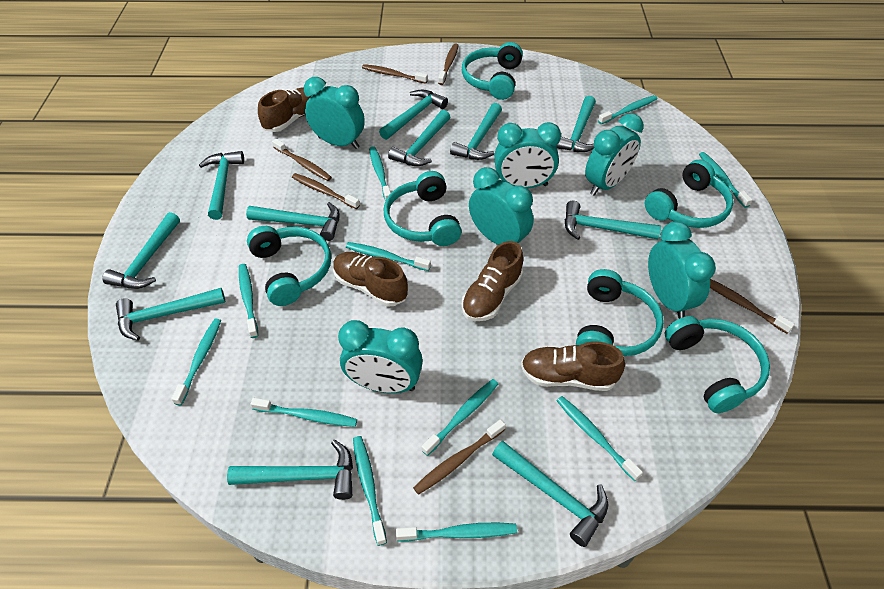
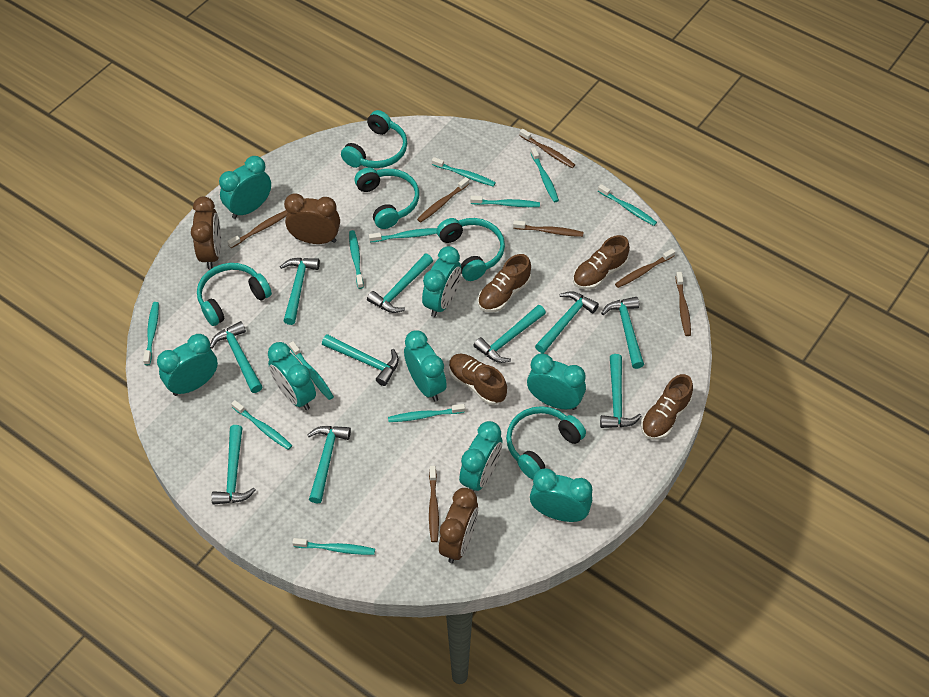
brown clock: none = 0 -> [191,196,221,269] [284,193,340,244] [439,488,478,563] = 3
brown toothbrush: [272,139,332,181] [292,173,360,209] [362,64,428,84] [413,419,506,495] [438,43,459,85] [710,279,795,334] = 6 -> [227,210,287,248] [417,177,469,222] [429,466,439,542] [513,220,583,237] [519,128,575,168] [615,248,675,288] [675,272,691,336] = 7
turquoise clock: [304,77,365,149] [338,320,423,393] [469,167,534,245] [494,122,561,188] [585,113,644,196] [648,221,716,319] = 6 -> [157,334,218,396] [219,156,271,219] [268,342,316,410] [404,330,447,402] [422,246,461,317] [459,421,502,491] [527,353,586,410] [530,468,593,522] = 8
turquoise hammer: [102,212,180,289] [116,288,225,341] [199,151,244,220] [227,440,353,500] [246,202,340,241] [379,89,448,140] [388,110,450,166] [450,103,502,160] [492,441,608,547] [557,96,596,152] [565,201,661,240] = 11 -> [210,321,263,393] [211,425,256,505] [280,258,320,325] [307,426,351,503] [322,334,399,386] [367,253,433,313] [474,305,546,363] [535,291,599,353] [600,354,642,428] [601,297,644,369] = 10
turquoise headphones: [247,226,331,306] [384,171,462,246] [462,42,523,100] [576,269,664,356] [645,159,734,228] [665,316,770,413] = 6 -> [197,263,272,326] [341,110,407,168] [354,168,419,229] [437,218,505,281] [506,406,586,479] = 5

